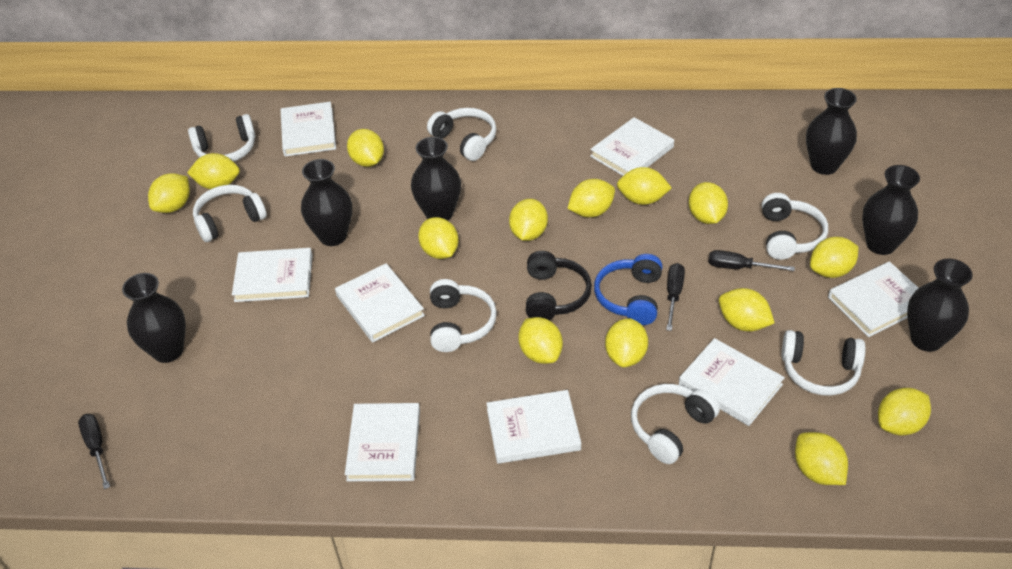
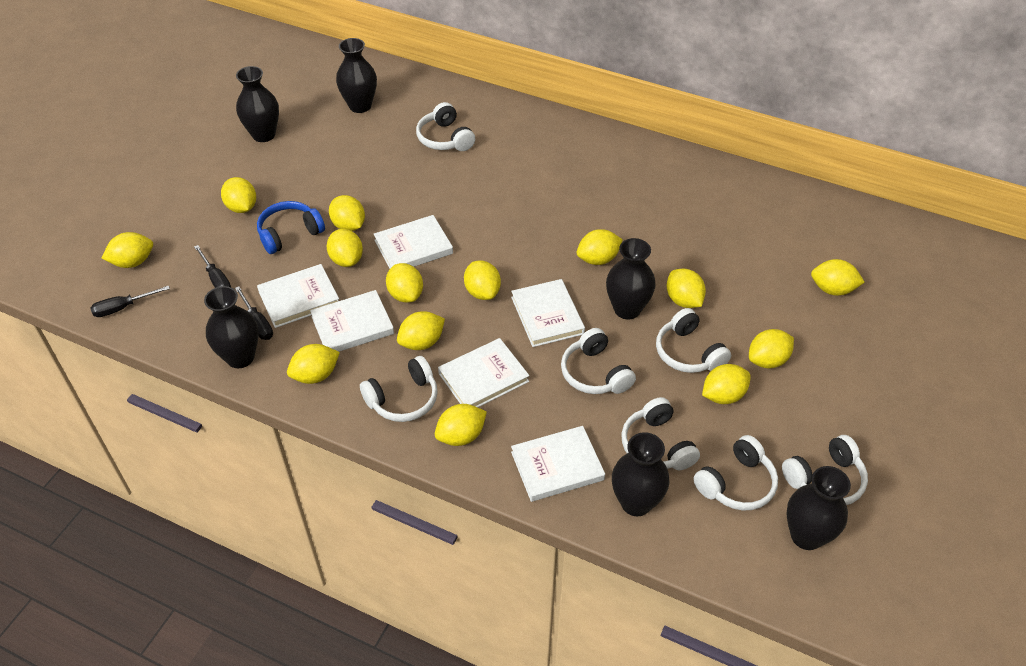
black headphones: [526,251,592,320] = 1 -> none = 0
white book: [232,248,313,302] [281,102,336,157] [335,263,425,343] [345,403,420,481] [486,390,581,464] [590,117,674,176] [679,338,785,426] [828,262,918,337] = 8 -> [257,264,339,328] [310,290,394,352] [374,215,453,268] [438,338,529,407] [511,279,585,347] [511,426,605,502] = 6

